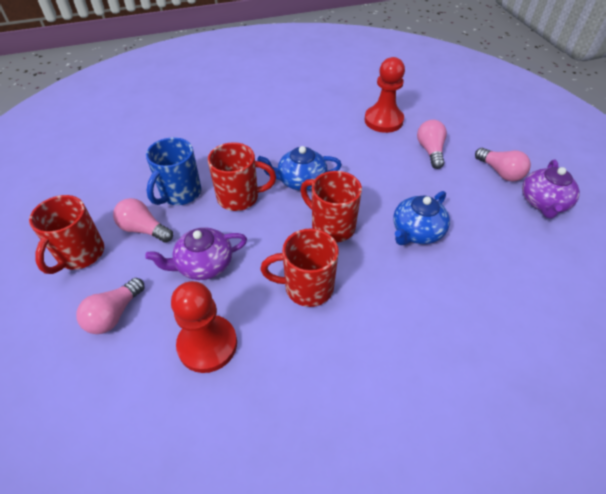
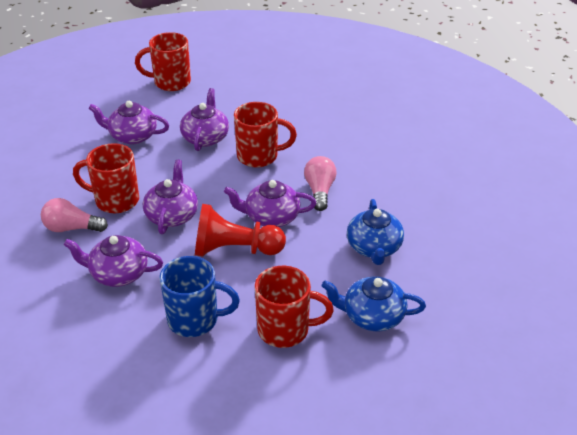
pink light bulb: [76,278,145,334] [113,198,173,243] [417,120,447,169] [475,148,531,181] = 4 -> [41,198,108,232] [304,156,337,211] = 2
purple teapot: [145,227,247,280] [522,159,580,219] = 2 -> [64,235,163,287] [88,101,169,144] [143,159,198,234] [180,88,229,151] [224,180,316,227] = 5
red pawn: [171,281,237,373] [364,57,405,133] = 2 -> [195,204,286,256] = 1

